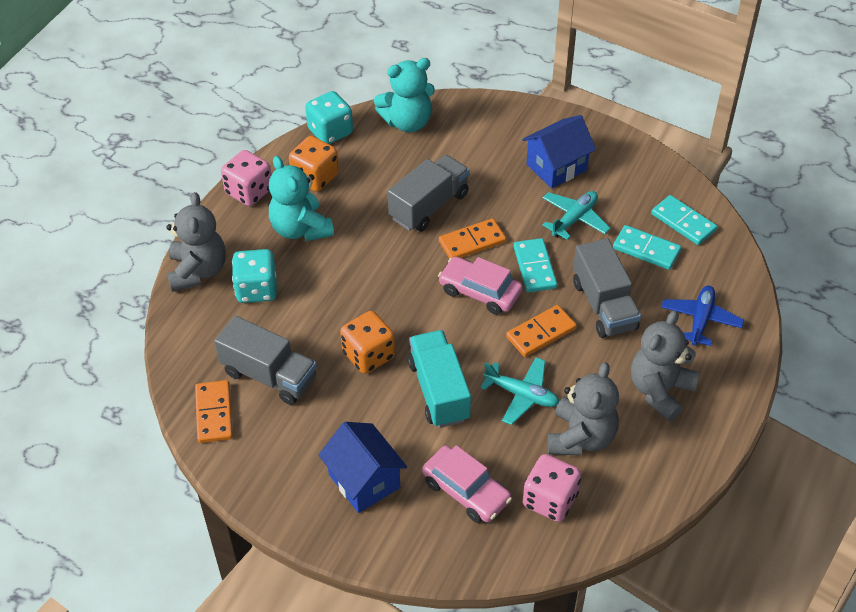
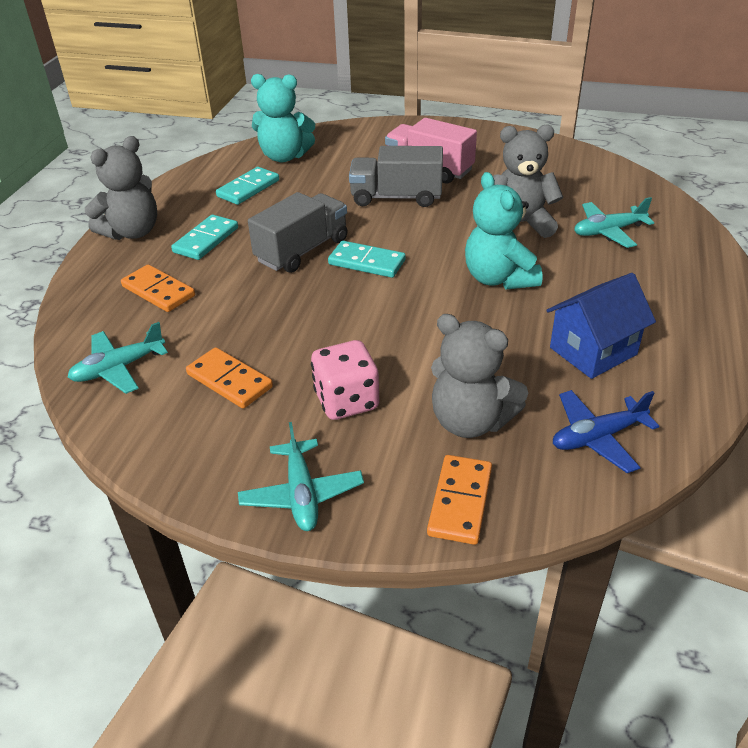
blue house: [319,422,407,513] [522,115,596,189] = 2 -> [546,273,656,379] = 1
grey truck: [214,316,317,405] [388,155,469,232] [573,238,641,338] = 3 -> [248,192,348,273] [349,146,443,207] = 2
orange dice: [289,136,339,192] [340,311,395,374] = 2 -> none = 0
pink car: [422,445,512,523] [438,256,523,315] = 2 -> none = 0
pink dice: [221,150,271,206] [523,454,581,522] = 2 -> [311,340,380,420] = 1
pink truck: none = 0 -> [385,118,477,183] = 1
turquoise dice: [232,249,277,303] [305,91,353,144] = 2 -> none = 0
turquoise plane: [480,357,559,425] [542,191,611,240] = 2 -> [68,322,168,394] [238,422,364,531] [574,197,654,248] = 3
turquoise truck: [408,330,471,428] = 1 -> none = 0

